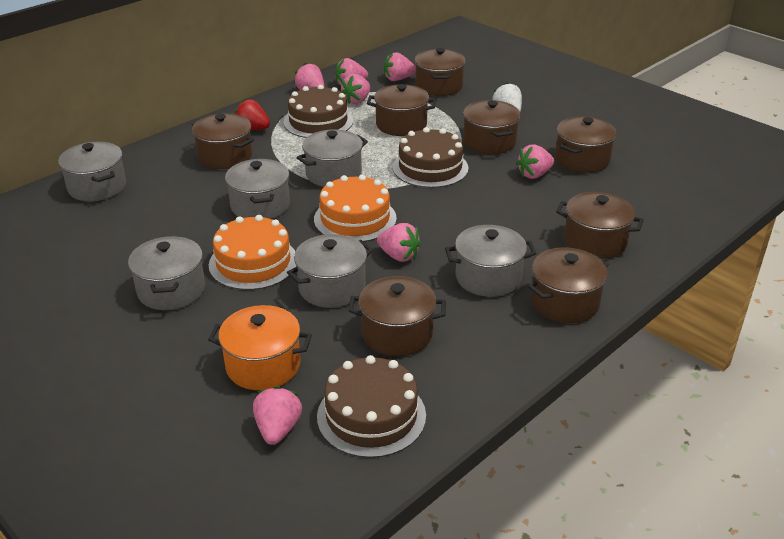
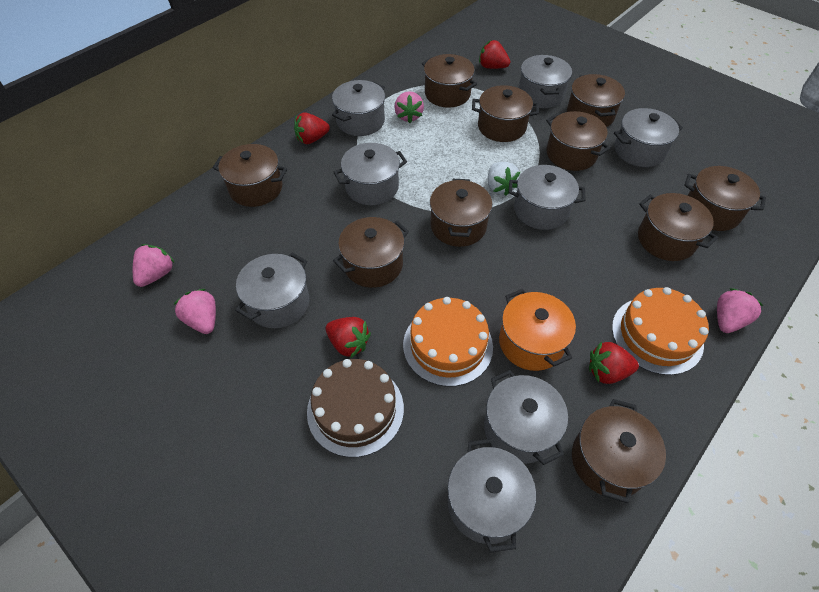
brown cake: [284,85,353,138] [317,355,426,458] [393,127,468,188] = 3 -> [307,359,404,457] = 1
brown pot: [192,113,254,169] [348,276,446,356] [367,84,436,136] [414,48,466,96] [463,100,521,154] [527,247,609,323] [555,117,617,173] [556,192,644,259] = 8 -> [213,144,287,207] [333,217,409,288] [422,54,477,108] [430,179,492,247] [472,85,539,142] [546,111,611,171] [567,74,625,127] [572,399,666,503] [638,193,718,261] [684,166,766,231] = 10
grey pot: [58,142,126,201] [128,236,205,310] [225,159,290,219] [287,234,373,308] [297,129,368,187] [445,225,537,297] = 6 -> [235,253,309,328] [332,80,385,136] [333,143,407,205] [448,439,536,553] [484,370,568,465] [509,165,586,230] [519,55,572,108] [614,108,683,167] = 8
pink strawberry: [253,386,302,445] [294,63,324,90] [335,58,368,85] [340,74,370,104] [377,223,421,262] [384,52,416,81] [516,145,554,179] = 7 -> [133,244,175,287] [174,289,216,334] [394,91,424,123] [717,288,764,333] = 4
red strawberry: [235,99,270,130] = 1 -> [294,112,330,144] [326,317,371,358] [479,40,510,69] [589,341,639,384] = 4

